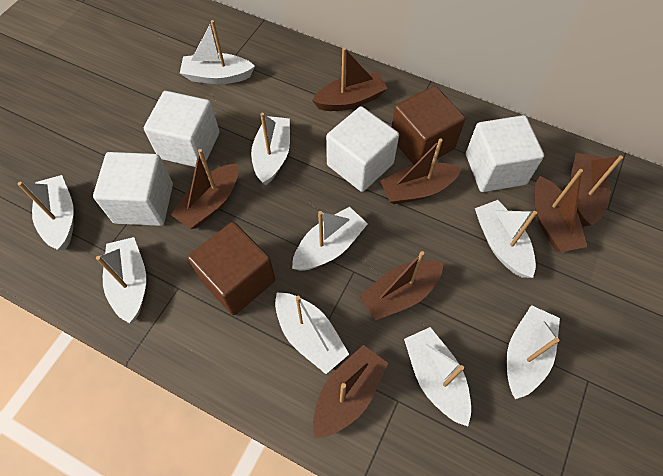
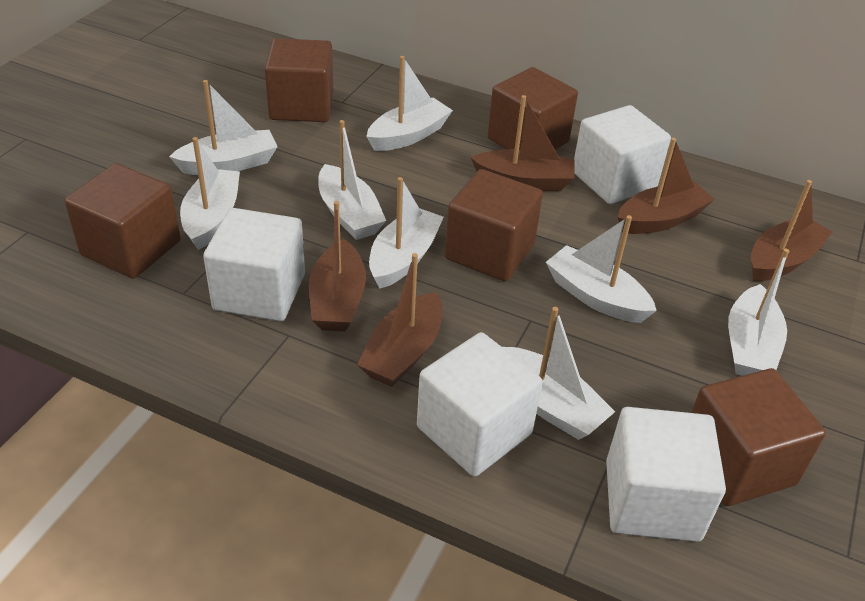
brown boat: [171,149,238,229] [312,48,387,111] [313,345,388,438] [359,251,443,320] [380,138,462,204] [534,169,587,252] [570,153,623,226] = 7 -> [309,201,366,332] [357,253,442,387] [471,95,575,191] [617,138,715,234] [751,180,832,281] = 5
brown cube: [188,222,275,315] [392,86,466,165] = 2 -> [64,163,181,279] [265,38,333,122] [445,169,543,282] [488,67,578,150] [691,368,826,506] = 5
white boat: [18,175,74,250] [96,237,146,323] [180,20,255,84] [251,113,290,185] [275,292,349,374] [292,207,368,271] [404,327,471,427] [475,200,537,278] [507,305,560,399] = 9 -> [169,80,278,175] [180,137,240,250] [318,120,386,240] [366,56,453,151] [369,177,444,289] [503,307,615,440] [546,215,657,323] [728,249,789,376] = 8

